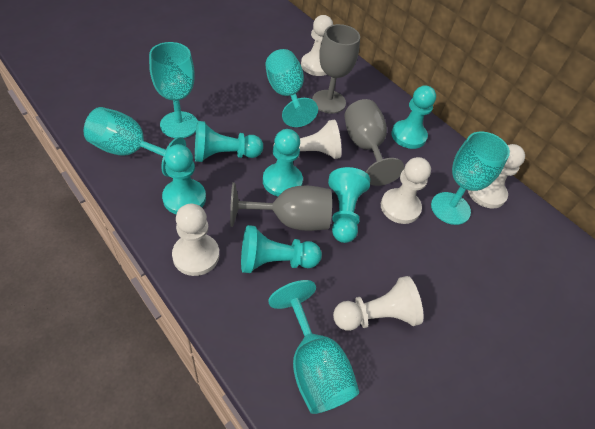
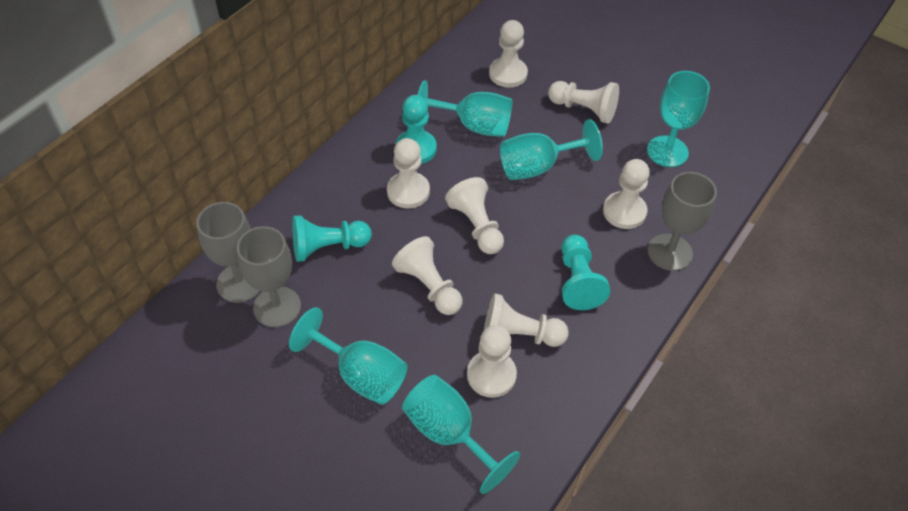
turquoise pawn: [162,144,206,214] [195,121,263,162] [241,225,322,273] [263,129,303,196] [328,167,370,243] [391,85,436,149] = 6 -> [292,215,372,262] [395,95,437,164] [562,235,610,310] = 3
white pawn: [172,204,219,276] [273,120,342,159] [301,15,333,76] [333,276,423,331] [381,157,431,224] [468,144,525,209] = 6 -> [387,138,430,209] [392,236,462,315] [445,177,504,254] [467,325,517,398] [484,293,569,347] [489,20,528,88] [548,81,619,123] [603,159,650,229] = 8

